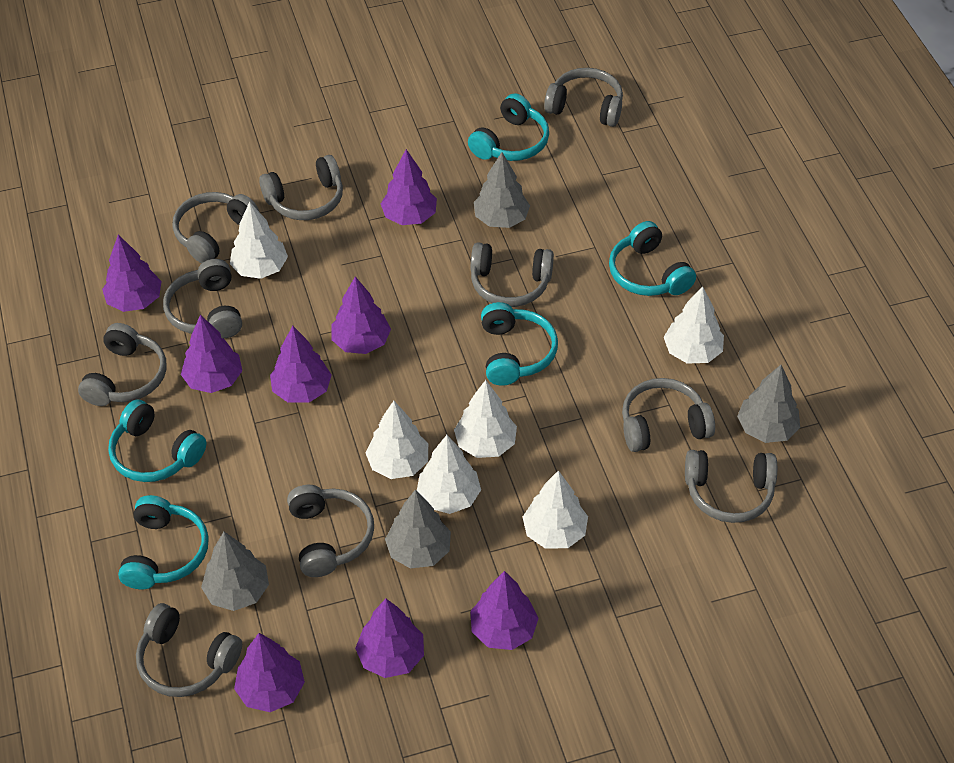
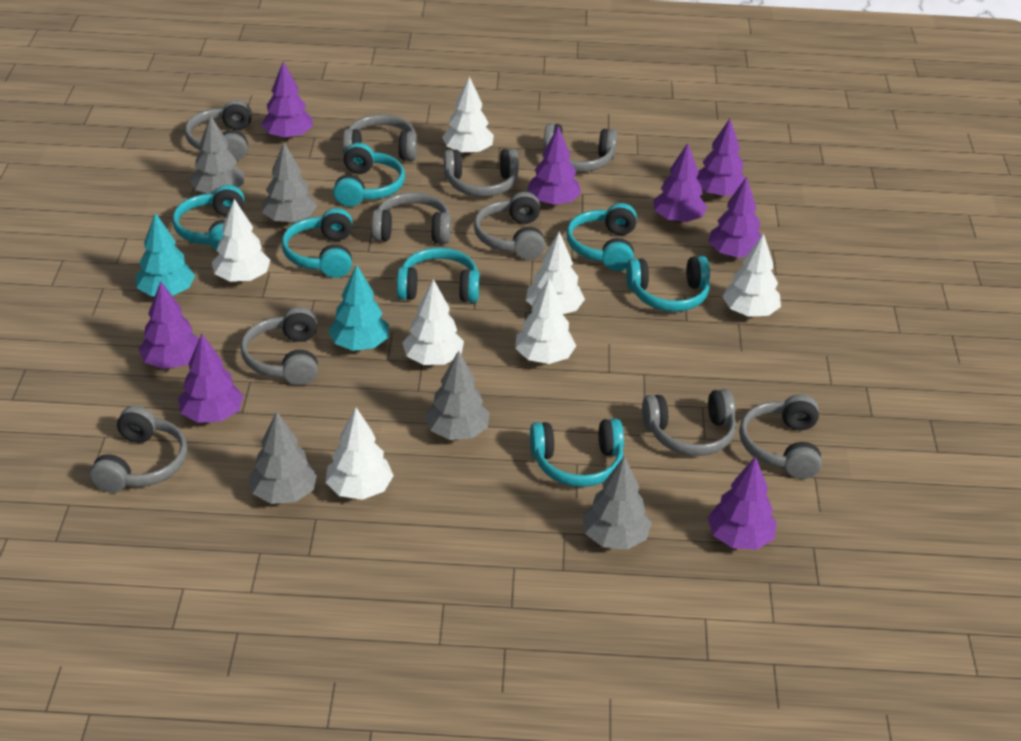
grey tree: [201,532,269,611] [385,489,451,569] [474,152,530,228] [737,365,800,443] = 4 -> [190,115,244,194] [248,411,317,504] [262,142,317,224] [425,350,489,440] [582,456,652,550] = 5
turquoise headphones: [108,399,206,482] [118,495,209,589] [468,93,549,161] [481,302,558,386] [609,221,696,296] = 5 -> [173,185,245,251] [281,208,353,278] [333,143,405,207] [397,248,480,303] [530,418,624,487] [566,203,637,271] [626,256,710,312] = 7
turquoise tree: none = 0 -> [136,213,195,296] [328,264,389,351] = 2
white tree: [230,201,288,279] [366,401,428,479] [417,435,481,514] [454,380,517,458] [523,470,588,548] [664,286,724,364] = 6 -> [212,199,270,282] [326,407,394,500] [402,279,464,365] [442,76,494,155] [515,278,576,364] [526,231,585,314] [722,233,781,317] = 7

